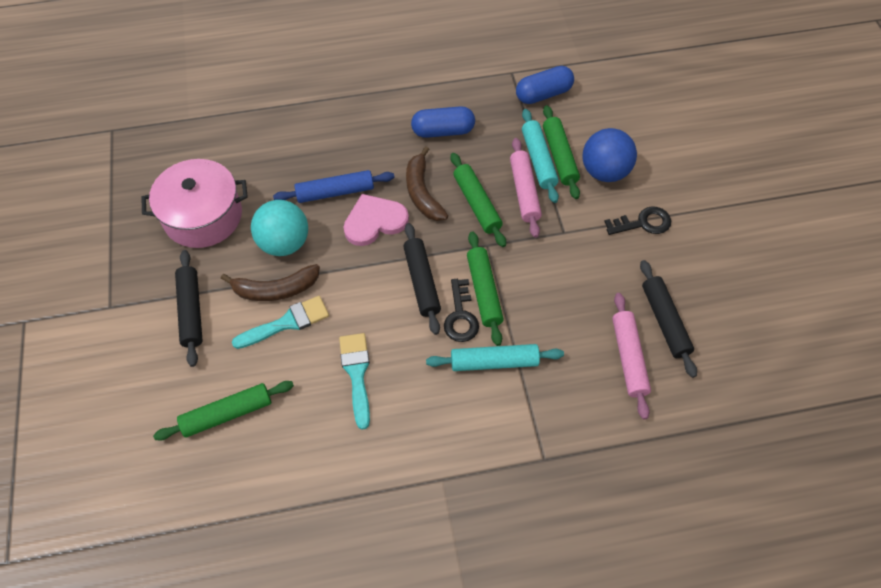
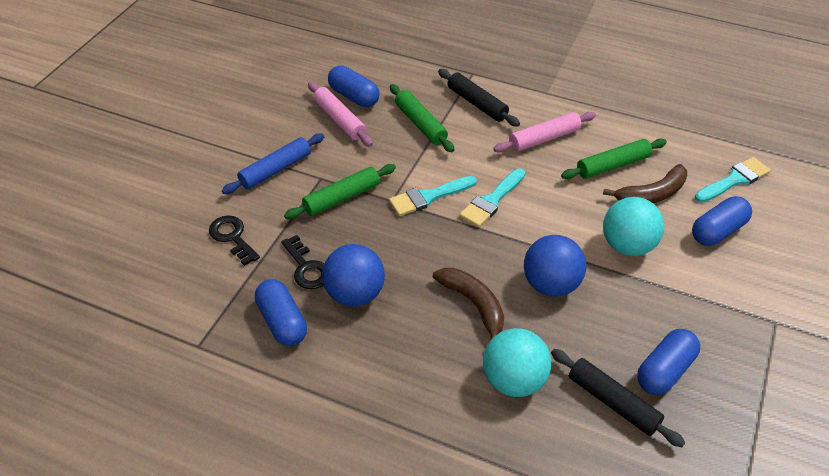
black rolling pin: [175,250,203,367] [403,223,441,335] [640,260,697,378] = 3 -> [438,69,520,127] [551,349,685,447] = 2
blue ball: [582,128,637,182] = 1 -> [322,244,385,307] [524,235,586,297] = 2
blue capsule: [411,106,475,138] [516,66,574,104] = 2 -> [255,279,307,346] [328,65,379,107] [637,329,700,395] [692,196,752,246] = 4
green rolling pin: [153,381,294,440] [451,153,506,247] [467,231,504,346] [543,105,580,199] = 4 -> [284,164,396,219] [390,84,454,152] [561,139,667,179] = 3
pink heart: [343,194,409,246] = 1 -> none = 0
pink pot: [141,159,248,248] = 1 -> none = 0
turquoise ball: [251,200,308,256] = 1 -> [483,328,552,397] [603,197,664,256] = 2
turquoise brush: [232,296,329,349] [339,333,370,430] = 2 -> [389,176,477,216] [459,168,525,227] [695,157,771,203] = 3
turquoise rolling pin: [426,344,564,371] [522,109,559,203] = 2 -> none = 0

